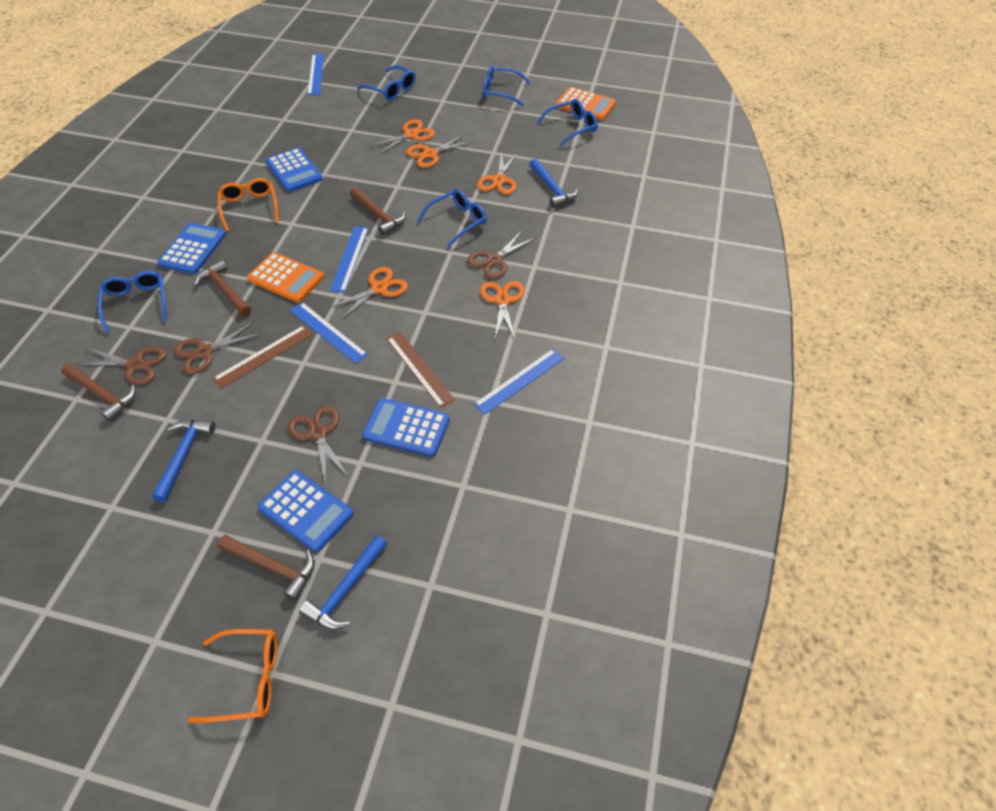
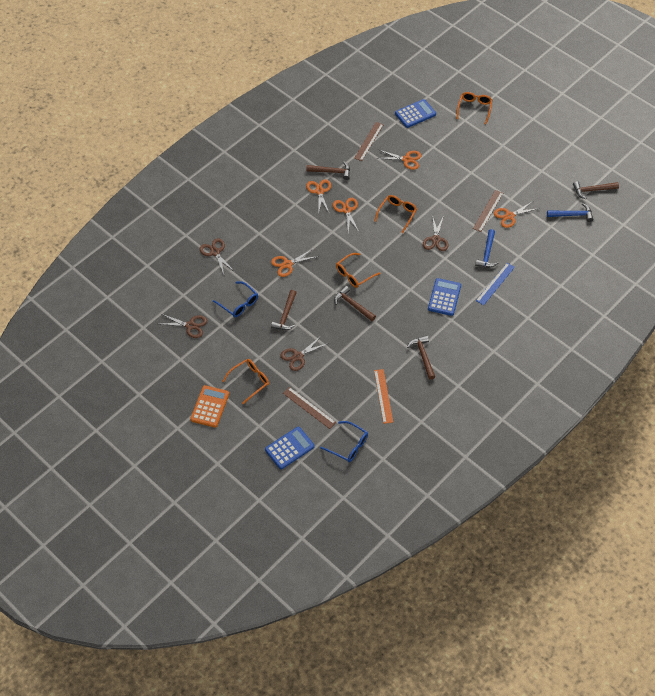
blue calculator: [157,223,226,274] [258,470,354,552] [266,148,323,192] [362,398,450,457] = 4 -> [265,427,315,469] [395,99,436,128] [428,278,461,316] = 3
blue glasses: [98,271,167,333] [357,65,416,101] [417,189,487,248] [483,66,530,106] [536,99,598,147] = 5 -> [213,281,258,317] [320,421,368,462] = 2
blue hammer: [152,420,215,502] [299,535,387,630] [530,158,578,208] = 3 -> [475,229,498,267] [547,203,593,222] = 2
blue ruler: [290,302,368,364] [308,54,324,95] [330,226,369,293] [474,349,564,415] = 4 -> [476,263,515,305] = 1
brown hammer: [61,364,136,422] [194,260,251,316] [217,535,315,601] [350,187,406,236] = 4 -> [271,290,297,330] [306,162,350,180] [334,286,376,321] [407,335,435,380] [573,181,619,199] = 5
brown ruler: [212,325,313,389] [386,332,455,408] = 2 -> [283,387,336,429] [354,122,384,161] [473,190,503,232] = 3
orange calculator: [247,252,324,303] [556,87,616,120] = 2 -> [190,385,229,428] = 1
orange glasses: [188,629,278,723] [218,178,279,231] = 2 -> [223,359,269,404] [336,253,381,288] [375,195,417,233] [457,92,492,124] = 4
orange ruler: none = 0 -> [374,369,393,424] = 1

